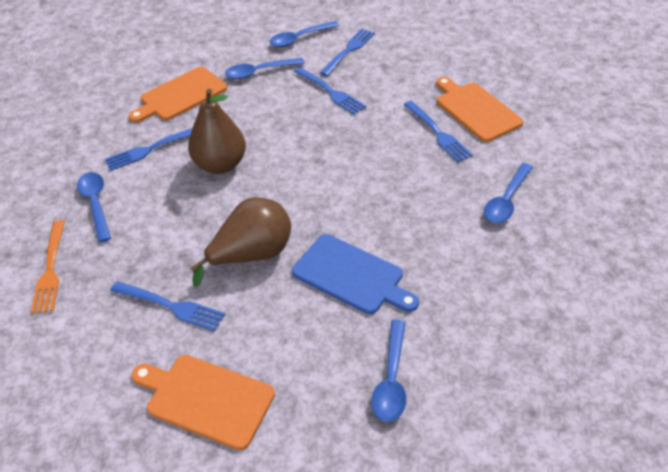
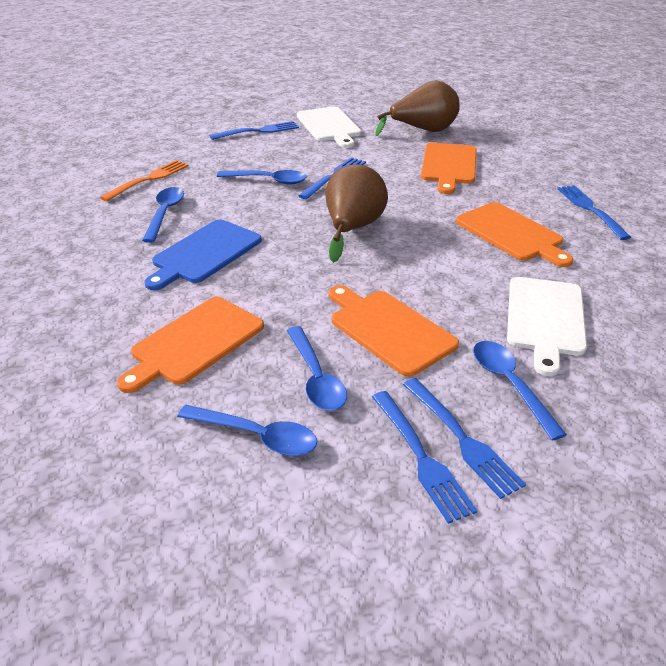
orange cutting board: [128,67,227,123] [132,355,275,450] [436,77,523,142] = 3 -> [117,297,264,393] [329,285,459,377] [421,143,476,194] [456,202,573,267] = 4
white cutting board: none = 0 -> [297,107,362,148] [507,277,587,376] = 2

